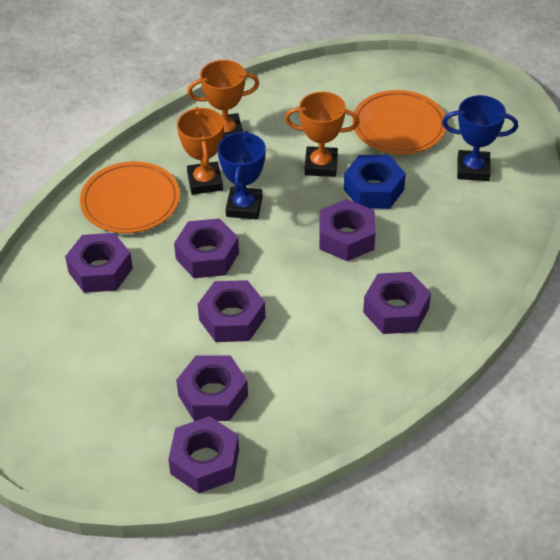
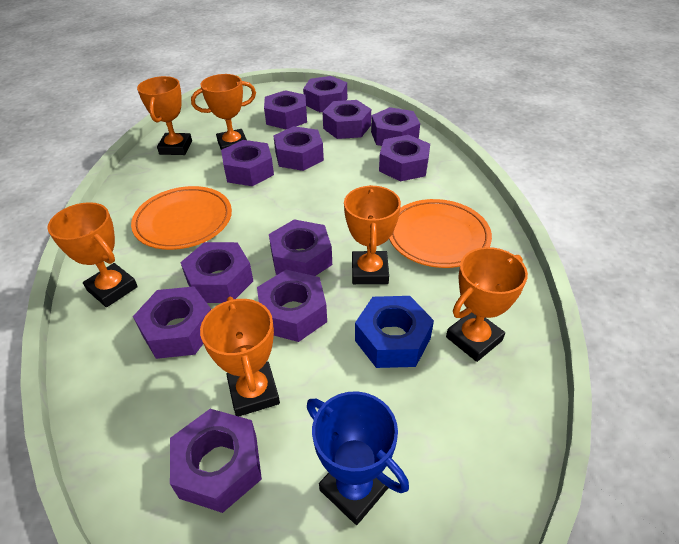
blue trophy: [218,131,266,219] [442,95,518,181] = 2 -> [307,391,409,525] = 1
orange trophy: [177,107,224,195] [187,60,259,138] [285,92,360,177] = 3 -> [47,202,138,307] [137,76,192,155] [191,74,256,150] [200,297,280,416] [344,185,401,284] [446,247,528,362] = 6
purple nut: [65,233,133,293] [168,416,239,493] [174,218,239,278] [176,355,248,421] [198,280,265,342] [319,199,375,261] [363,272,431,334] = 7 -> [133,286,211,359] [170,409,262,513] [180,242,253,303] [221,140,274,186] [257,270,327,342] [264,90,307,129] [269,219,332,276] [273,126,324,171] [303,76,347,112] [323,100,371,139] [371,107,420,146] [379,135,430,181] = 12

